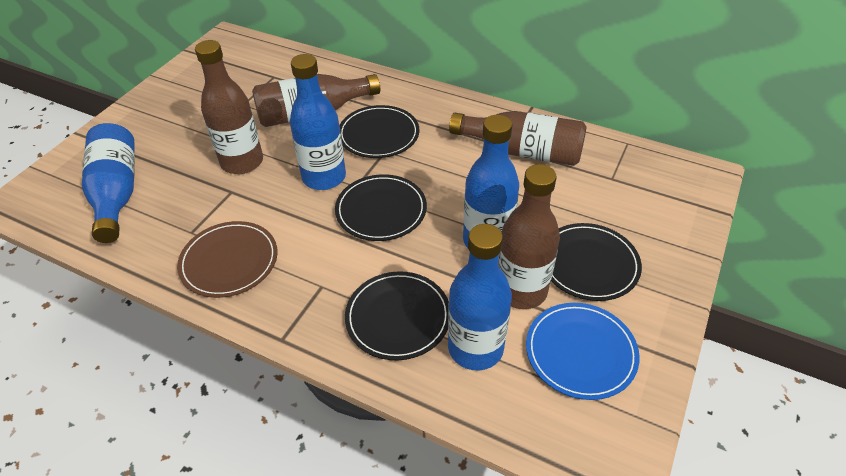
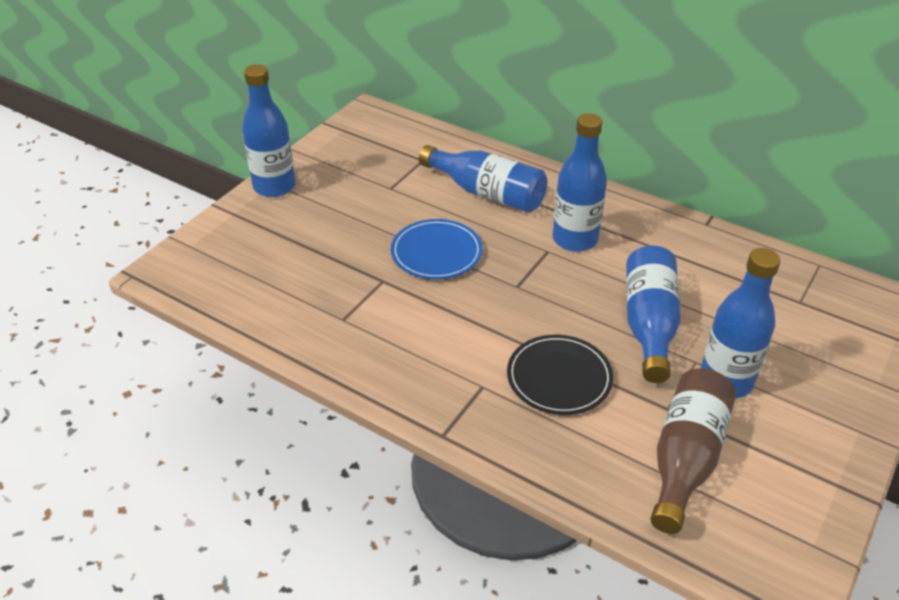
black plate: [335,174,427,241] [339,105,419,158] [345,271,449,360] [551,223,642,301] = 4 -> [507,335,613,415] = 1
blue bottle: [82,123,135,243] [290,54,346,190] [448,224,512,370] [463,115,519,248] = 4 -> [242,64,296,197] [419,145,547,213] [552,113,607,252] [626,245,681,383] [700,248,780,398] = 5
brown bottle: [195,40,263,174] [252,74,380,127] [449,111,587,166] [498,164,560,309] = 4 -> [651,369,736,534] = 1
brown plate: [177,221,278,298] = 1 -> none = 0

